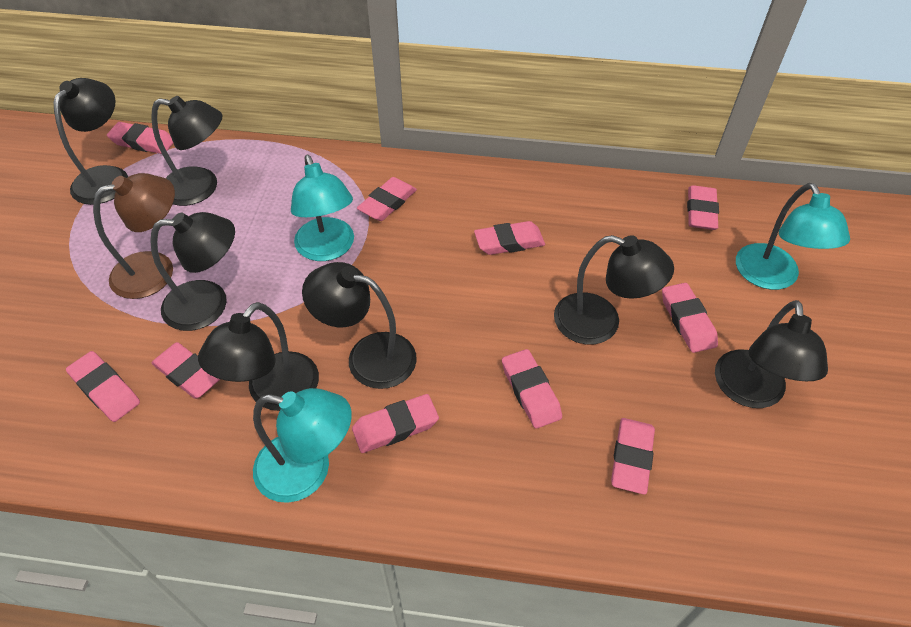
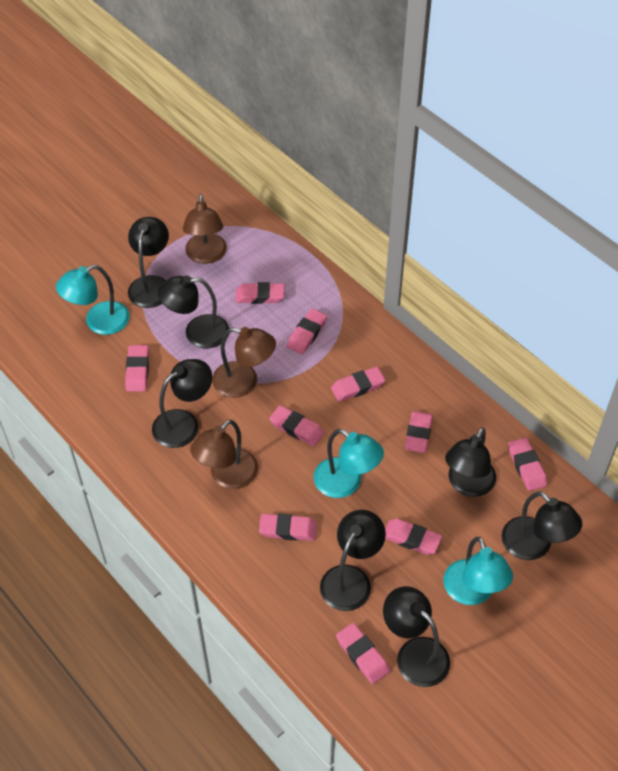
brown lamp: [93,173,175,299] = 1 -> [183,194,227,264] [190,419,258,489] [212,327,276,398] = 3

